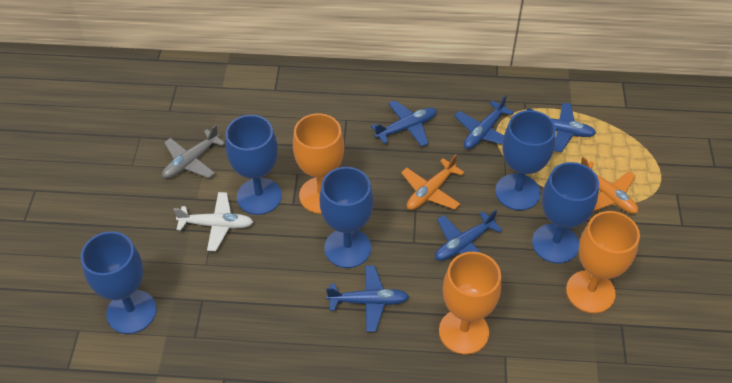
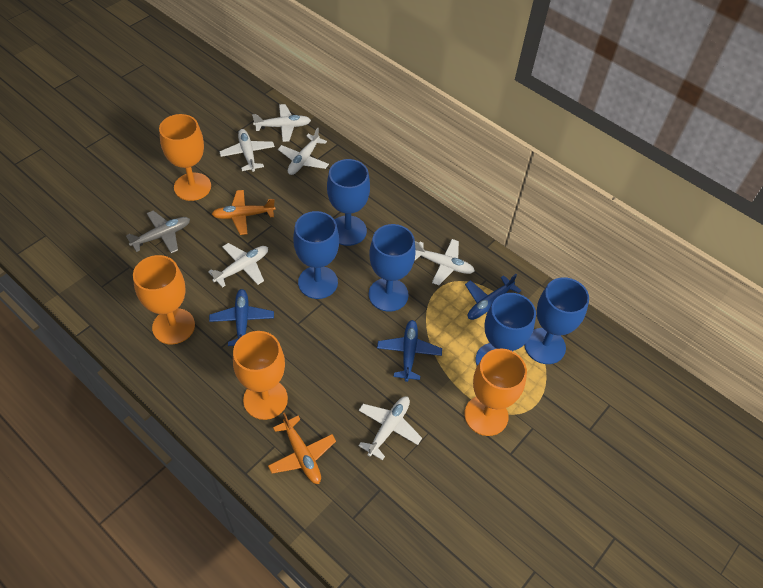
blue plane: [326,265,409,332] [371,100,437,147] [435,210,502,261] [454,95,514,149] [527,103,596,153] = 5 -> [209,289,274,346] [377,320,442,382] [465,274,521,320] = 3
orange goblet: [293,113,344,214] [439,252,501,355] [566,211,640,313] = 3 -> [133,255,195,345] [159,114,211,201] [233,331,288,420] [464,348,527,436] = 4
white plane: [174,192,253,251] = 1 -> [208,243,268,288] [219,129,275,172] [252,104,311,142] [278,128,329,175] [358,396,422,460] [415,239,475,285] = 6

